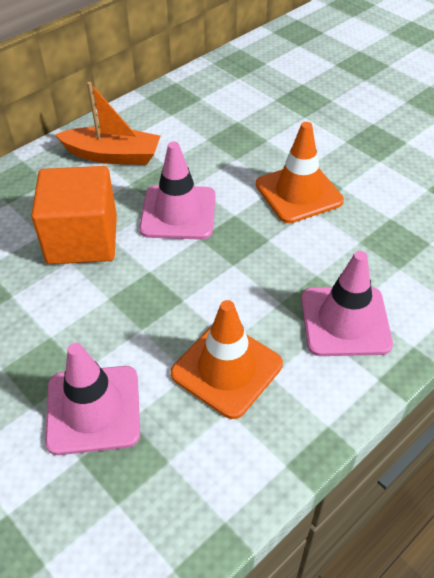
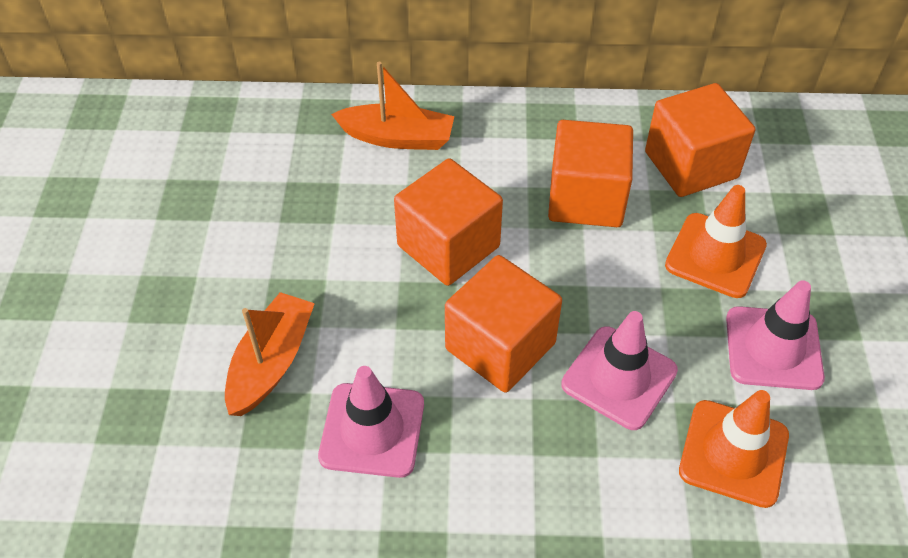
orange boat: [55,82,160,165] = 1 -> [225,292,315,416] [331,62,454,150] = 2
orange cube: [31,166,117,264] = 1 -> [394,158,503,286] [445,255,562,393] [548,120,633,227] [645,83,755,197] = 4

